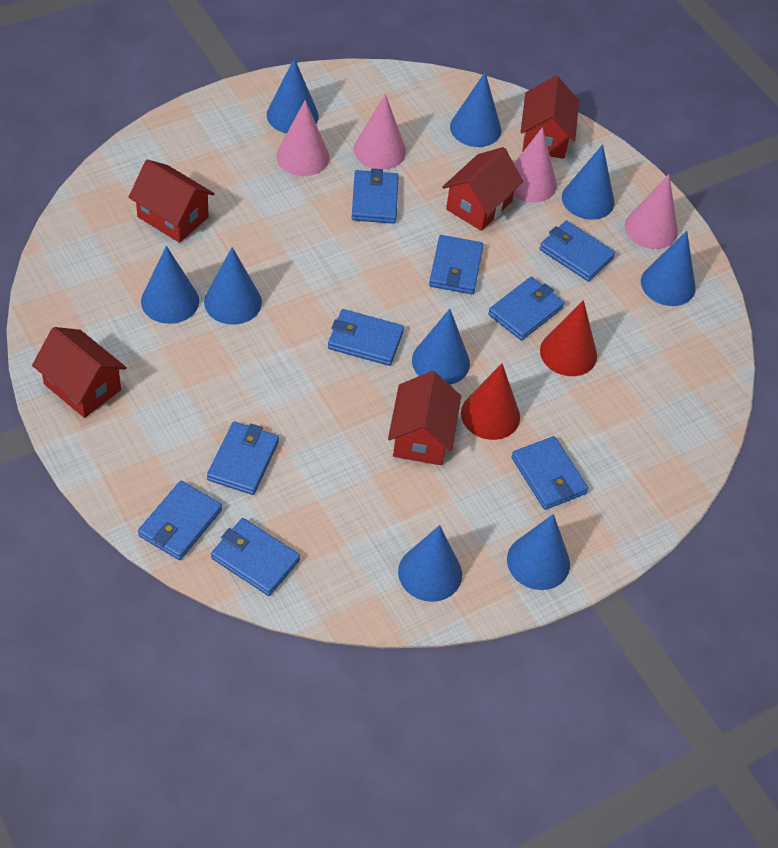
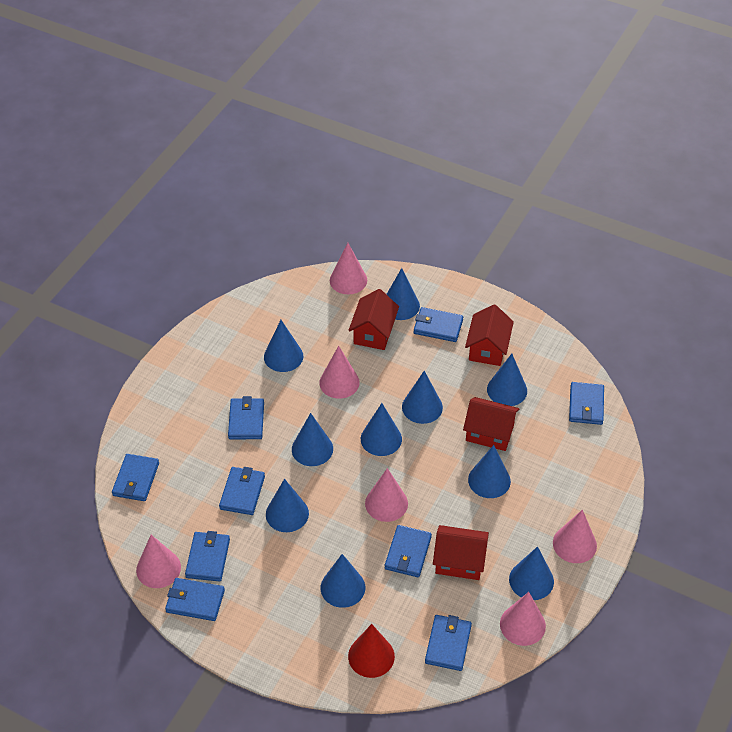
blue cone: [141,246,199,324] [204,247,262,325] [267,58,319,133] [398,525,462,602] [412,309,470,385] [450,72,501,147] [507,514,570,590] [562,144,615,220] [641,231,696,306] = 9 -> [264,320,303,372] [266,479,309,532] [292,413,333,466] [321,554,365,608] [361,403,402,456] [386,268,420,320] [402,371,443,424] [468,445,511,498] [487,354,527,406] [509,546,554,600] = 10
pink cone: [276,100,330,176] [354,94,406,170] [513,127,557,203] [625,174,678,249] = 4 -> [136,535,181,588] [319,346,360,399] [330,243,367,294] [365,468,408,522] [500,592,546,646] [553,510,597,563] = 6
red cone: [461,363,520,440] [540,300,597,376] = 2 -> [348,624,395,678] = 1
red house: [32,327,127,418] [129,160,215,243] [388,371,461,465] [442,147,523,231] [521,76,579,159] = 5 -> [348,289,399,350] [433,525,489,580] [463,397,519,451] [465,305,514,366] = 4

